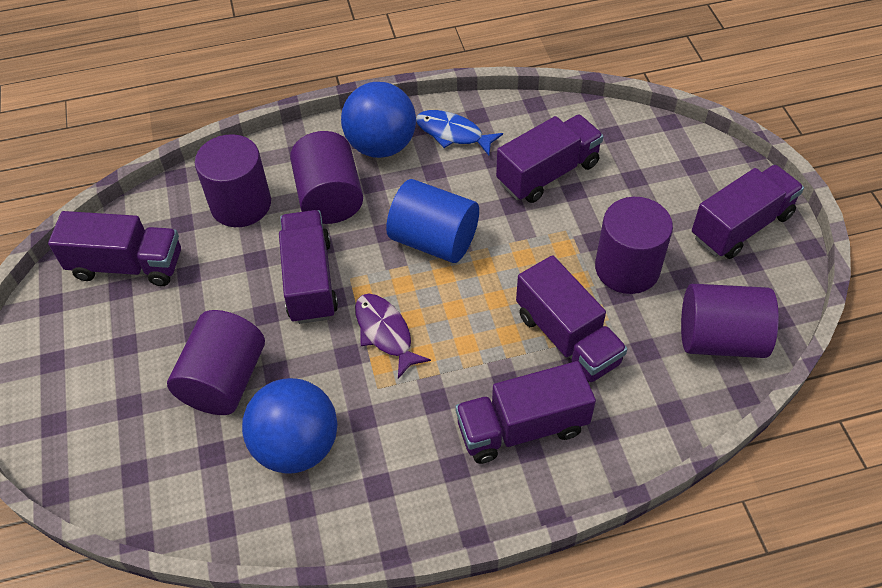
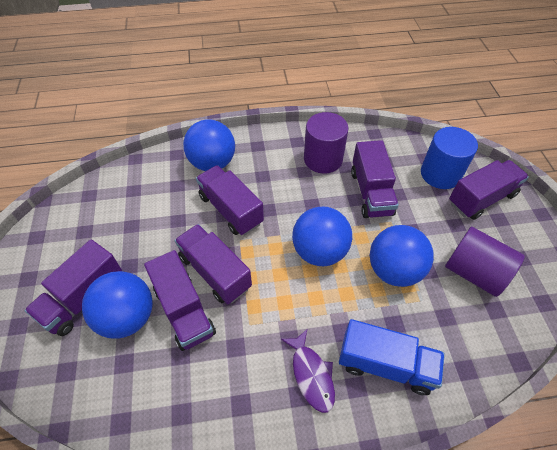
blue ball: [242,378,338,474] [341,82,416,158] = 2 -> [82,271,153,338] [183,120,235,171] [292,207,352,266] [370,225,434,287] = 4
blue fish: [416,110,503,155] = 1 -> none = 0
blue truck: none = 0 -> [339,319,445,395] = 1
purple cylinder: [167,310,265,415] [195,134,271,227] [290,131,363,224] [595,197,673,294] [681,284,779,358] = 5 -> [304,112,349,173] [445,227,525,297] = 2

